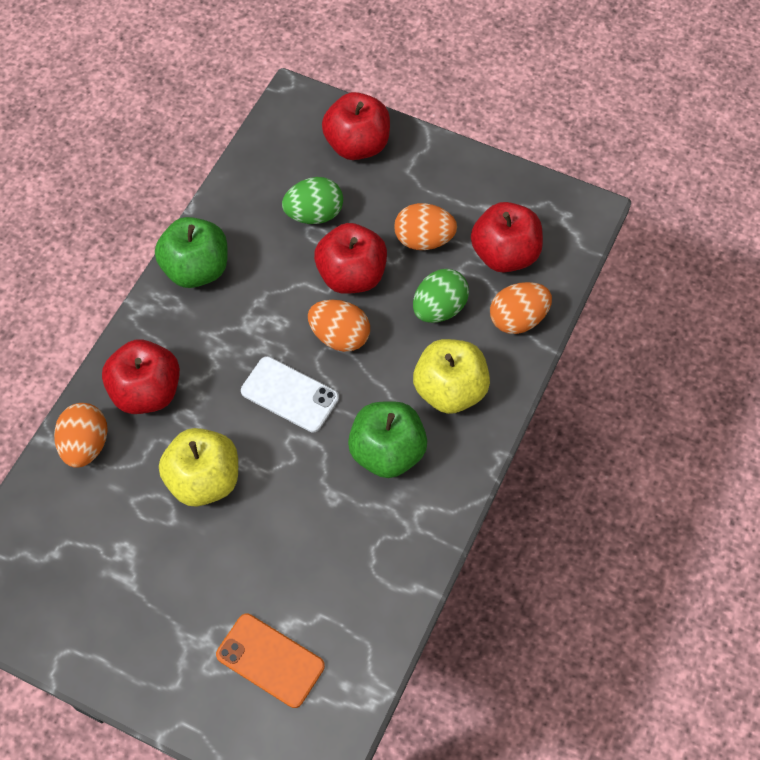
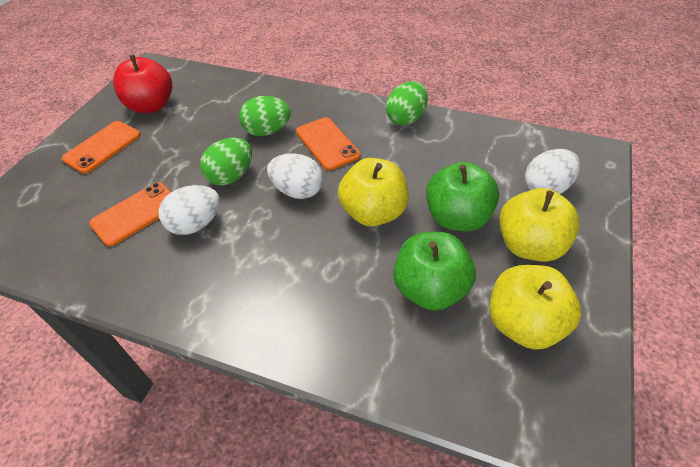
green egg: [282,177,343,224] [413,269,469,323] = 2 -> [200,138,252,186] [239,96,291,136] [386,81,428,125] = 3
orange egg: [54,403,108,468] [308,300,370,352] [394,203,457,250] [490,282,552,334] = 4 -> none = 0
orange phone: [216,613,325,708] = 1 -> [62,121,141,174] [89,182,171,247] [296,117,360,170] = 3
red apple: [102,340,180,414] [314,223,387,294] [322,92,390,160] [471,202,543,273] = 4 -> [113,55,172,113] = 1
white egg: none = 0 -> [159,185,220,235] [267,153,323,199] [525,149,580,194] = 3
white phone: [241,356,339,433] = 1 -> none = 0
yellow apple: [159,428,238,507] [413,339,490,414] = 2 -> [338,158,408,226] [489,265,581,350] [499,188,580,262] = 3

